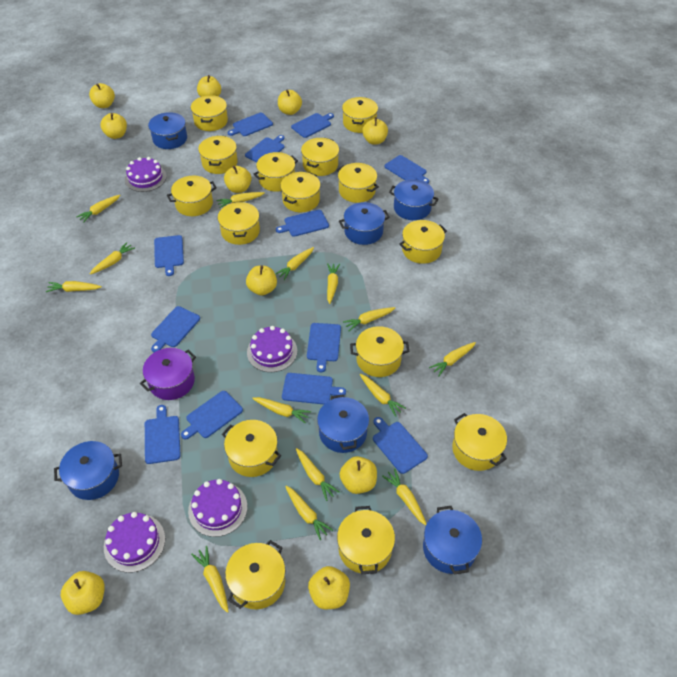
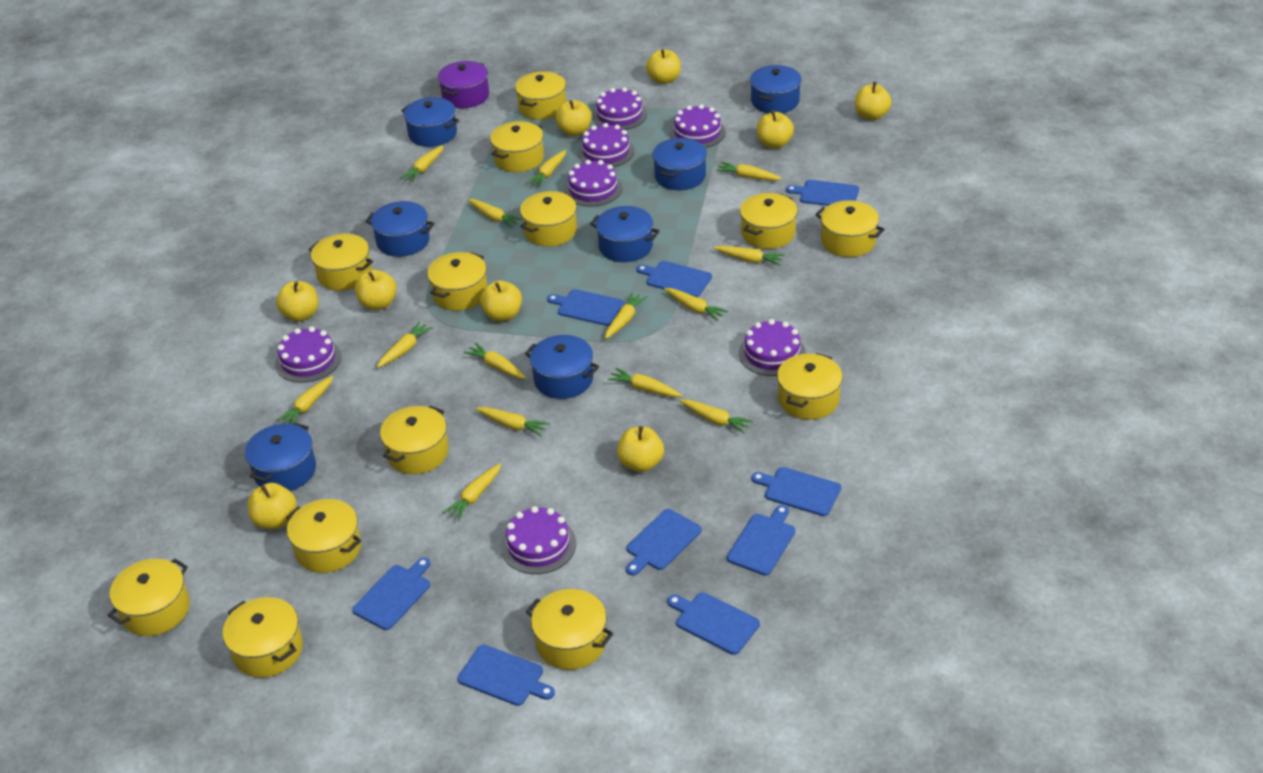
blue cutting board: [145,405,181,464] [151,306,200,352] [154,235,184,276] [181,391,243,439] [228,113,273,136] [245,135,285,162] [276,210,329,237] [282,373,346,405] [291,113,334,138] [307,323,341,372] [373,417,428,474] [384,155,429,183] = 12 -> [352,557,430,630] [458,644,555,706] [547,289,624,326] [626,509,702,575] [636,261,712,297] [667,592,760,655] [727,505,796,575] [751,467,841,516] [786,180,859,206] = 9
blue pot: [54,441,122,500] [148,112,187,149] [317,394,369,453] [339,202,390,245] [389,179,439,220] [423,506,482,575] = 6 -> [245,422,316,491] [366,201,434,257] [401,97,459,147] [525,335,599,399] [590,206,660,262] [652,138,707,190] [750,65,802,113] = 7
purple cake: [104,512,165,573] [125,157,167,192] [188,479,247,537] [247,326,297,372] = 4 -> [275,327,341,383] [501,506,576,574] [564,160,622,207] [578,123,635,167] [592,87,647,130] [670,104,726,148] [739,319,806,376] = 7
yellow apple: [61,571,105,615] [89,83,115,108] [100,113,127,139] [197,75,221,97] [224,166,252,193] [246,266,277,296] [278,90,302,115] [308,566,350,609] [339,456,377,494] [362,117,388,145] = 10 -> [248,483,297,529] [276,281,318,322] [355,270,397,310] [480,280,522,321] [555,100,592,136] [617,426,664,472] [646,49,681,84] [757,110,794,149] [855,82,892,120] = 9
yellow pot: [167,176,217,216] [191,95,228,131] [198,136,238,174] [218,201,260,245] [222,420,281,477] [225,540,285,609] [254,152,298,192] [280,172,320,212] [301,138,339,176] [337,163,379,203] [337,506,395,574] [342,97,378,133] [350,326,409,377] [399,220,447,264] [452,413,507,471] = 15 -> [107,559,190,636] [222,597,303,678] [286,499,361,573] [309,234,373,291] [380,405,449,474] [427,252,487,311] [490,121,544,172] [515,71,566,120] [520,191,577,247] [526,589,613,670] [740,193,798,249] [777,353,843,420] [815,200,885,257] = 13

